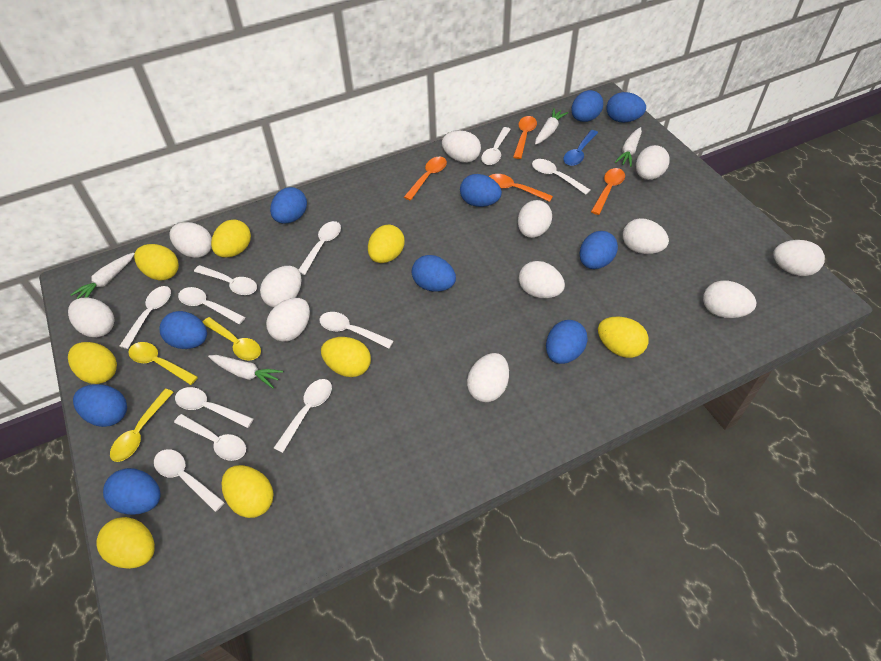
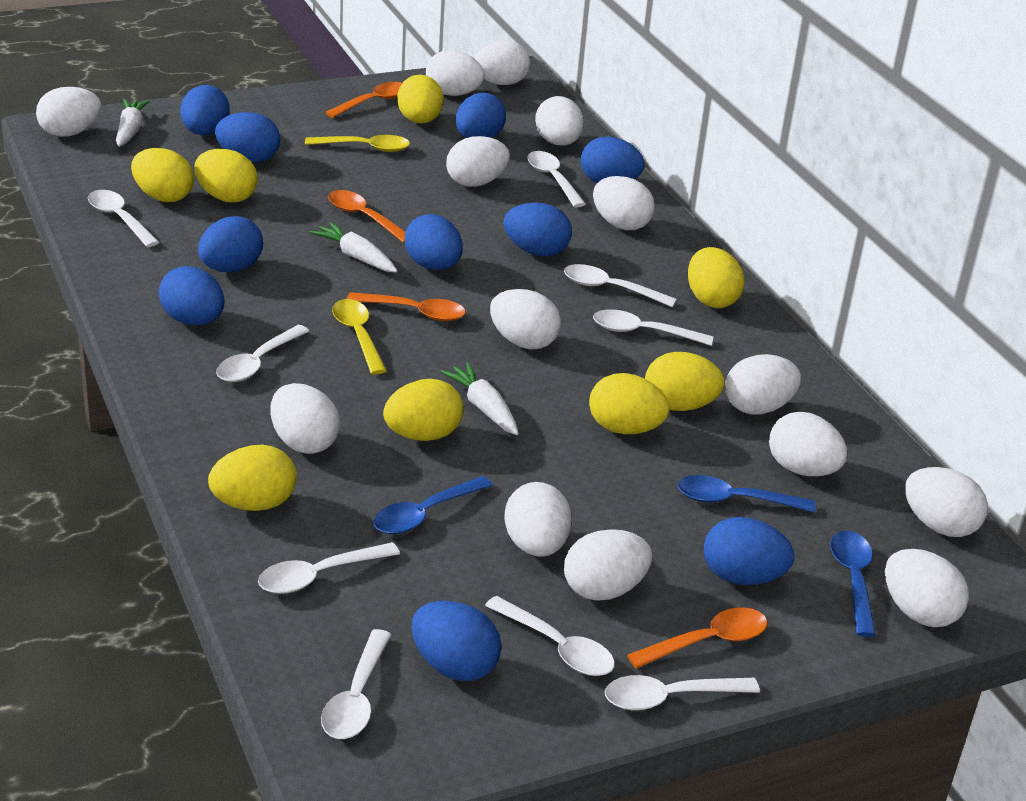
blue spoon: [563,130,598,166] = 1 -> [373,476,493,534] [677,475,816,512] [830,531,876,637] = 3
white carrot: [71,253,135,299] [208,355,283,388] [535,108,568,145] [615,127,642,167] = 4 -> [116,99,150,147] [309,222,397,272] [440,362,519,435] = 3
white egg: [68,298,114,338] [169,222,212,258] [260,266,302,307] [266,298,310,342] [442,131,481,163] [467,353,509,402] [518,200,552,238] [519,261,565,298] [623,218,669,254] [636,145,670,180] [703,281,756,318] [773,240,825,276] = 12 -> [36,87,101,137] [270,383,340,454] [426,50,485,96] [446,136,510,187] [474,40,530,85] [490,289,561,349] [504,482,572,557] [535,96,584,145] [564,529,652,601] [593,176,655,230] [725,354,801,415] [769,412,847,476] [885,549,969,627] [905,467,988,537] = 14
white spoon: [120,286,171,349] [154,449,225,512] [174,414,246,461] [175,387,253,428] [178,287,245,324] [194,265,257,295] [274,379,332,453] [298,221,341,275] [319,312,394,349] [481,127,511,165] [532,159,590,195] = 11 -> [88,190,159,247] [216,325,309,382] [258,542,400,594] [321,629,392,739] [485,596,615,676] [527,151,586,207] [564,264,677,307] [593,309,714,346] [605,675,760,711] = 9
yellow spoon: [110,389,174,462] [128,342,198,385] [203,317,261,360] = 3 -> [305,135,410,152] [332,299,387,375] = 2

